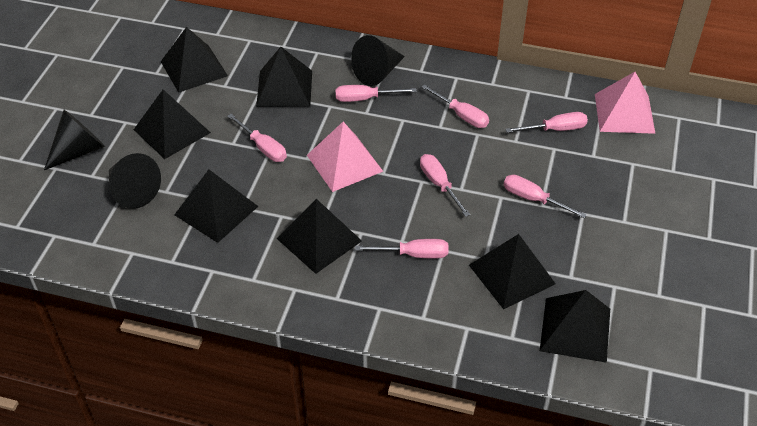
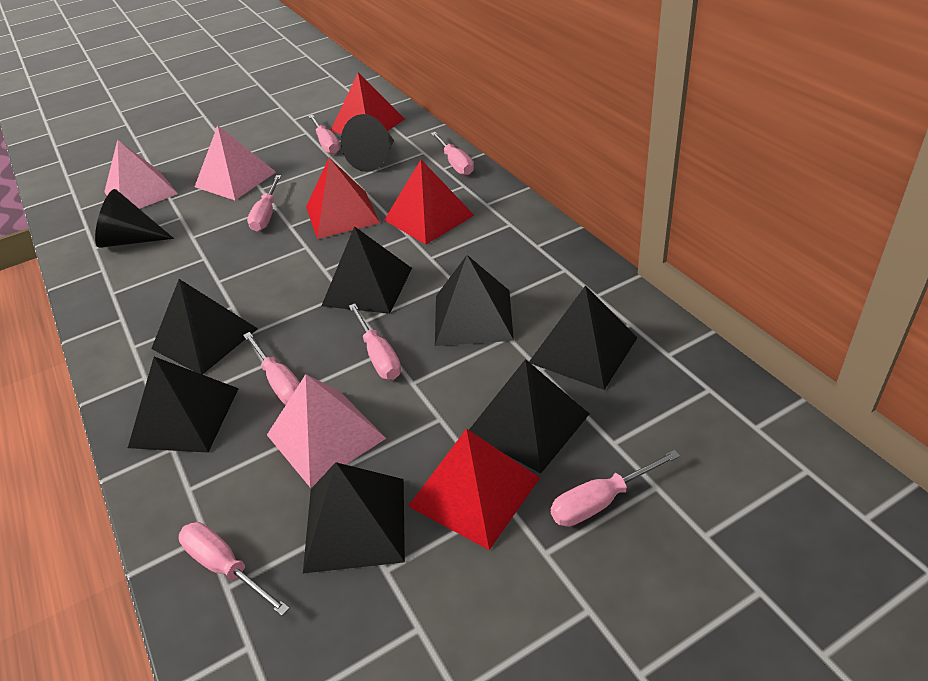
black cone: [44,110,105,170] [109,153,161,209] [351,35,405,86] = 3 -> [95,189,174,248] [341,114,394,172] = 2
pink pyramid: [307,122,383,192] [595,72,656,134] = 2 -> [104,139,178,209] [195,125,276,200] [267,374,386,488] = 3
red pyramid: none = 0 -> [306,158,380,239] [330,73,405,134] [384,160,474,245] [408,429,540,550] = 4

